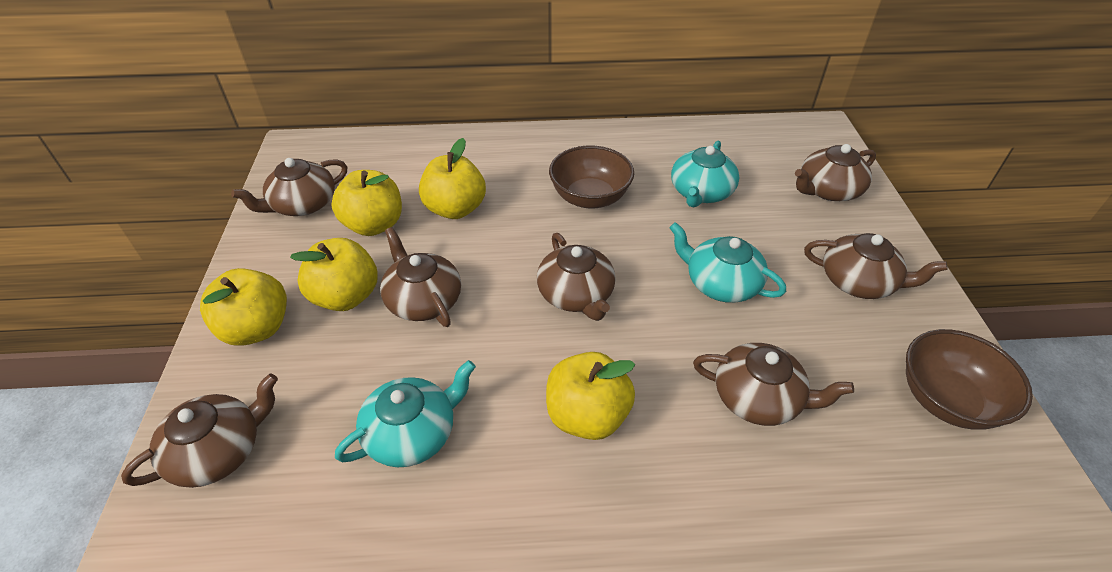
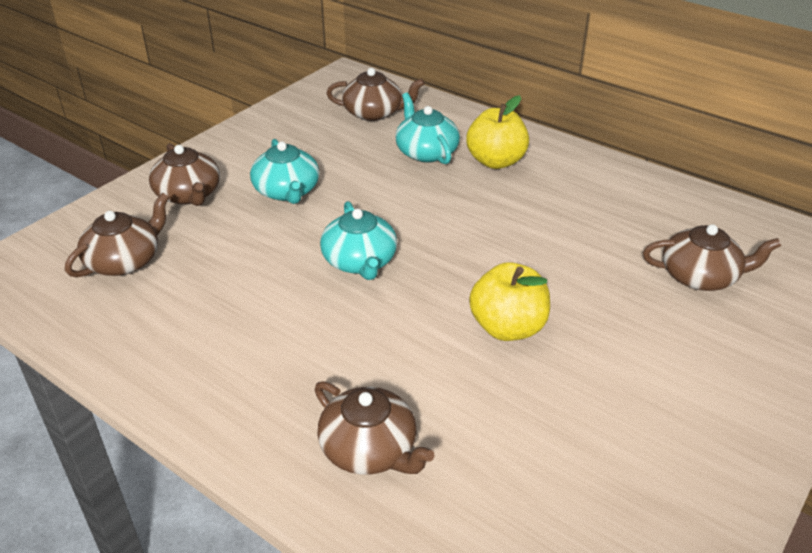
brown bowl: [549,146,634,209] [906,329,1033,429] = 2 -> none = 0
brown teapot: [121,373,278,488] [231,158,347,216] [380,227,461,327] [537,233,616,321] [693,343,854,426] [795,144,876,201] [804,233,948,299] = 7 -> [65,193,169,277] [149,143,220,206] [315,381,434,475] [326,68,425,121] [643,224,781,291] = 5
yellow apple: [200,268,287,346] [290,238,378,311] [331,170,402,236] [419,138,486,219] [546,352,635,440] = 5 -> [466,95,529,169] [469,262,550,341] = 2

